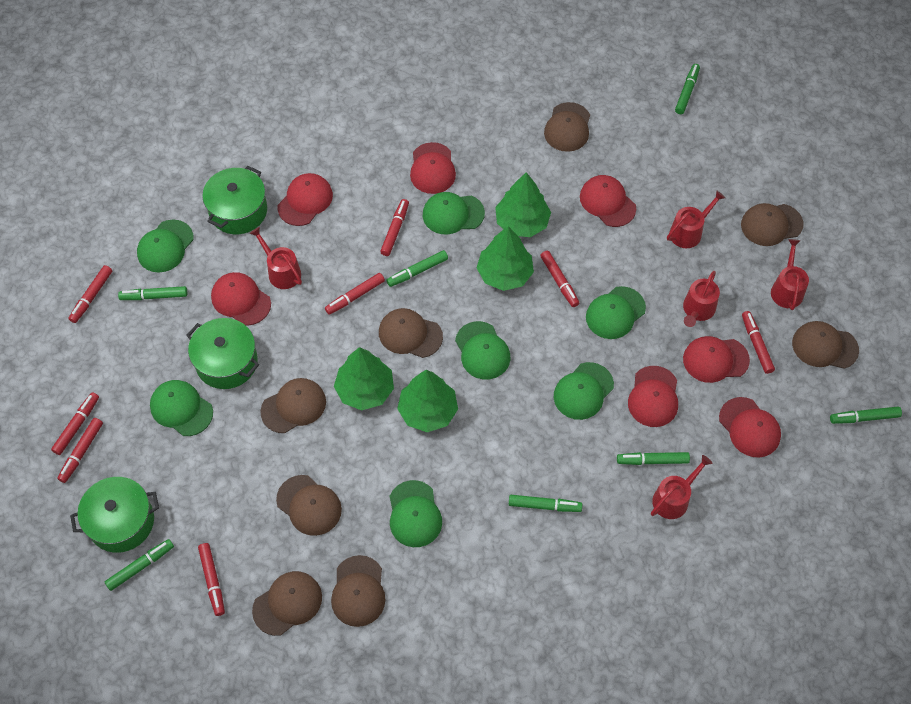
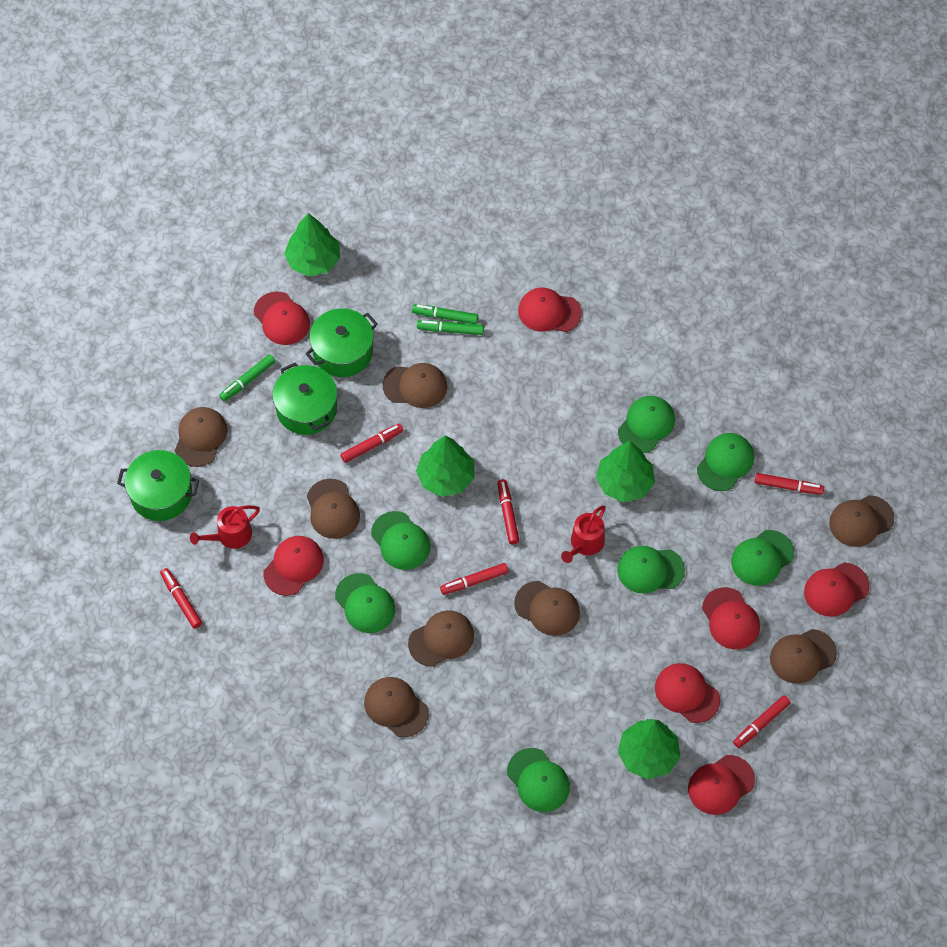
green marker: [105,539,174,591] [118,286,187,300] [387,250,448,287] [509,495,582,512] [617,452,690,465] [675,64,700,114] [830,407,902,424] = 7 -> [219,354,276,401] [412,304,478,324] [417,320,484,335] = 3
red marker: [51,392,99,455] [57,418,103,483] [68,265,112,323] [198,543,225,616] [325,273,385,315] [380,199,409,256] [540,251,579,307] [742,311,775,374] = 8 -> [160,568,202,628] [340,424,403,463] [440,563,509,595] [498,479,520,544] [733,695,791,748] [755,473,824,495] = 6
red watering can: [250,227,302,289] [651,455,712,519] [667,190,725,248] [683,271,720,327] [771,239,809,310] = 5 -> [190,505,260,549] [561,506,606,563] = 2

